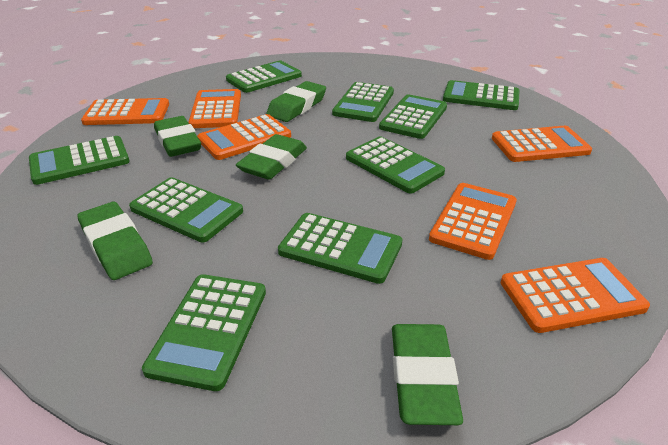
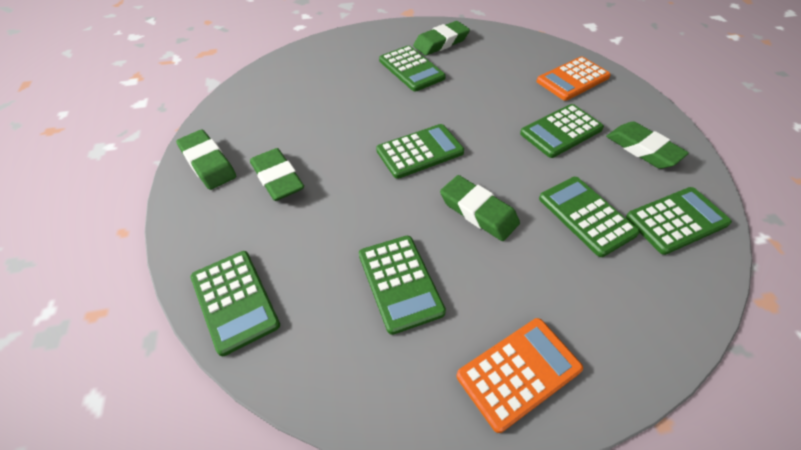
green calculator: [29,136,130,185] [129,177,243,242] [142,274,266,391] [226,61,302,93] [278,213,402,284] [332,82,394,122] [346,136,445,194] [379,94,447,139] [443,80,520,110] = 9 -> [190,251,280,356] [359,236,446,335] [376,124,464,179] [379,45,446,92] [520,104,604,158] [539,177,640,257] [626,187,732,255] = 7
orange calculator: [81,98,169,125] [188,89,241,128] [197,114,291,160] [429,183,517,260] [492,126,592,162] [501,258,650,333] = 6 -> [456,318,583,433] [536,56,611,101] = 2

